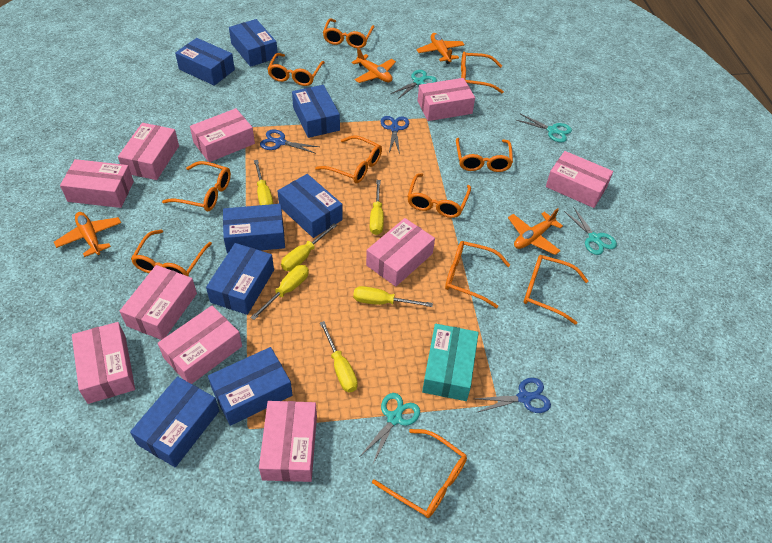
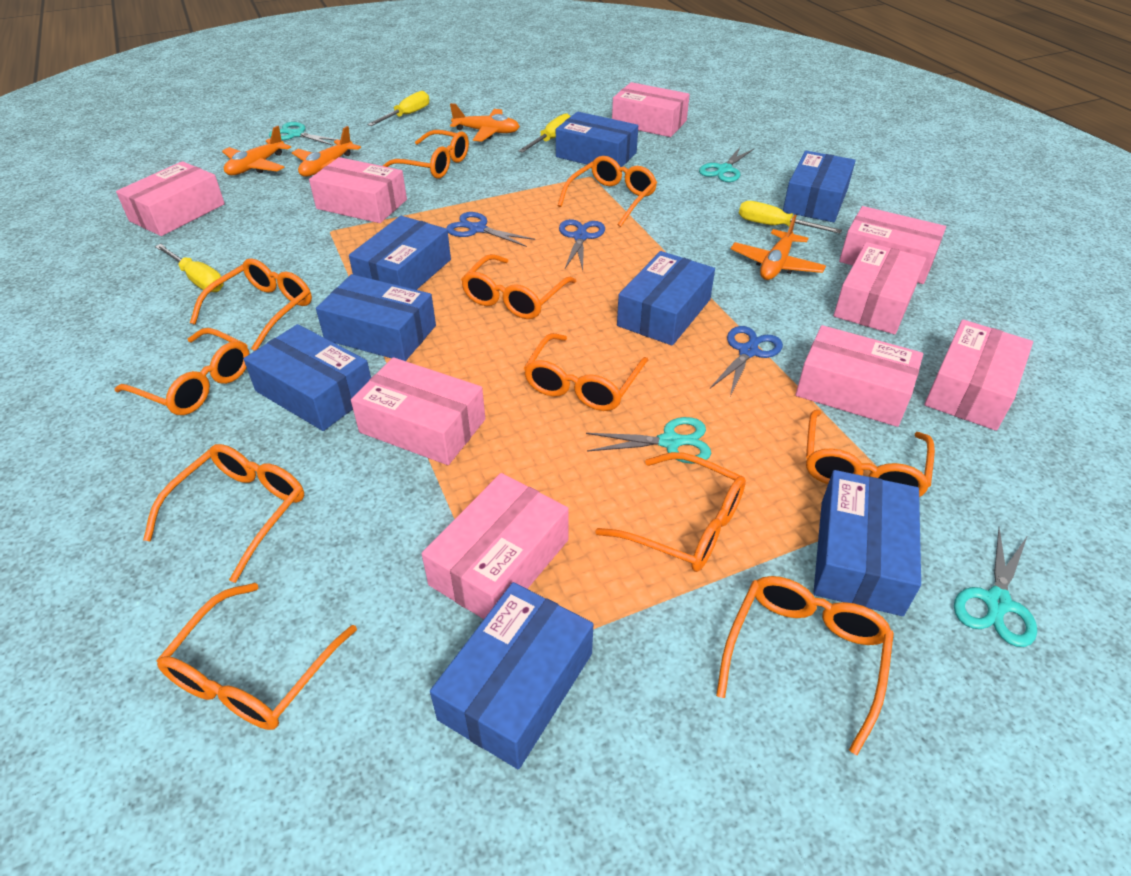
pink box: [60,159,134,208] [72,322,135,404] [118,123,179,180] [120,265,197,340] [158,306,242,384] [190,108,255,162] [259,401,317,482] [366,218,435,287] [417,78,475,121] [546,151,613,208] = 10 -> [116,161,225,236] [309,157,407,223] [351,357,485,465] [421,473,569,619] [612,82,690,137] [796,325,923,427] [834,242,926,334] [839,206,946,284] [924,319,1033,431] = 9
turquoise box: [422,324,479,401] = 1 -> none = 0
yellow screwdriver: [250,265,309,320] [254,160,273,205] [281,223,337,271] [320,321,358,392] [353,286,433,307] [370,180,384,235] = 6 -> [155,244,224,292] [367,91,429,126] [518,113,571,153] [739,201,842,234] = 4

